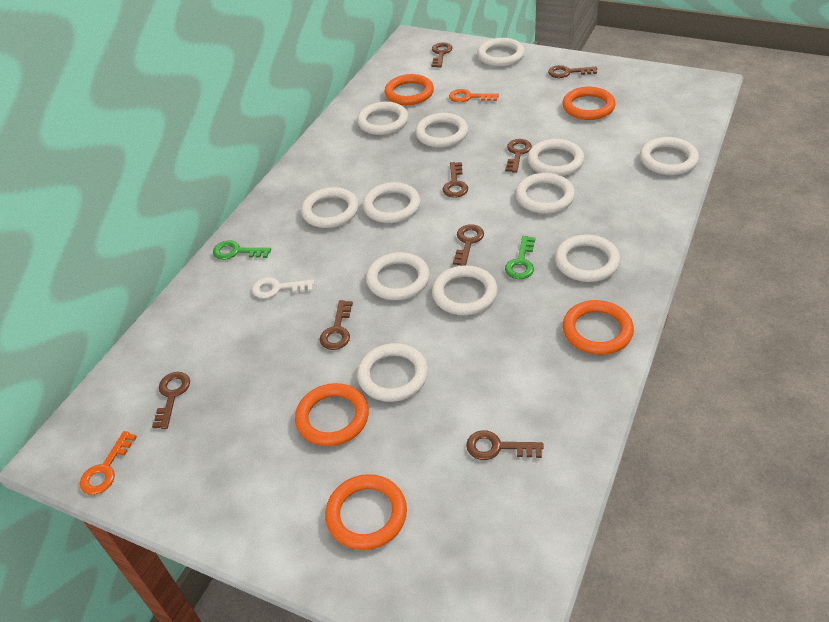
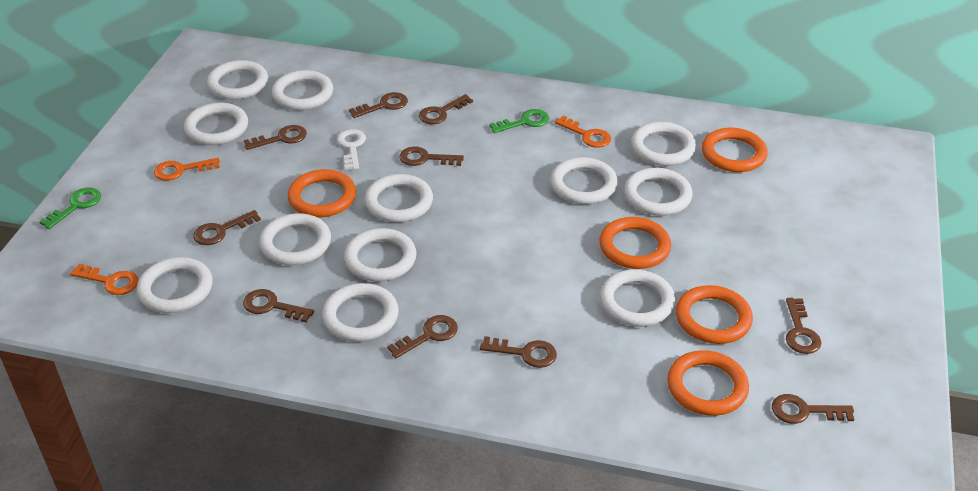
brown key: [152,372,190,429] [320,300,353,350] [432,42,453,67] [443,162,468,198] [453,224,484,266] [466,430,544,460] [505,139,532,173] [548,65,597,78] = 8 -> [193,210,261,245] [243,289,314,322] [244,125,307,150] [349,92,408,118] [387,315,458,359] [399,146,464,166] [419,94,473,124] [480,336,557,368] [772,394,854,424] [786,298,821,354] = 10
orange key: [80,431,137,495] [449,89,499,102] = 2 -> [70,264,138,295] [154,158,220,181] [555,115,611,148] = 3

